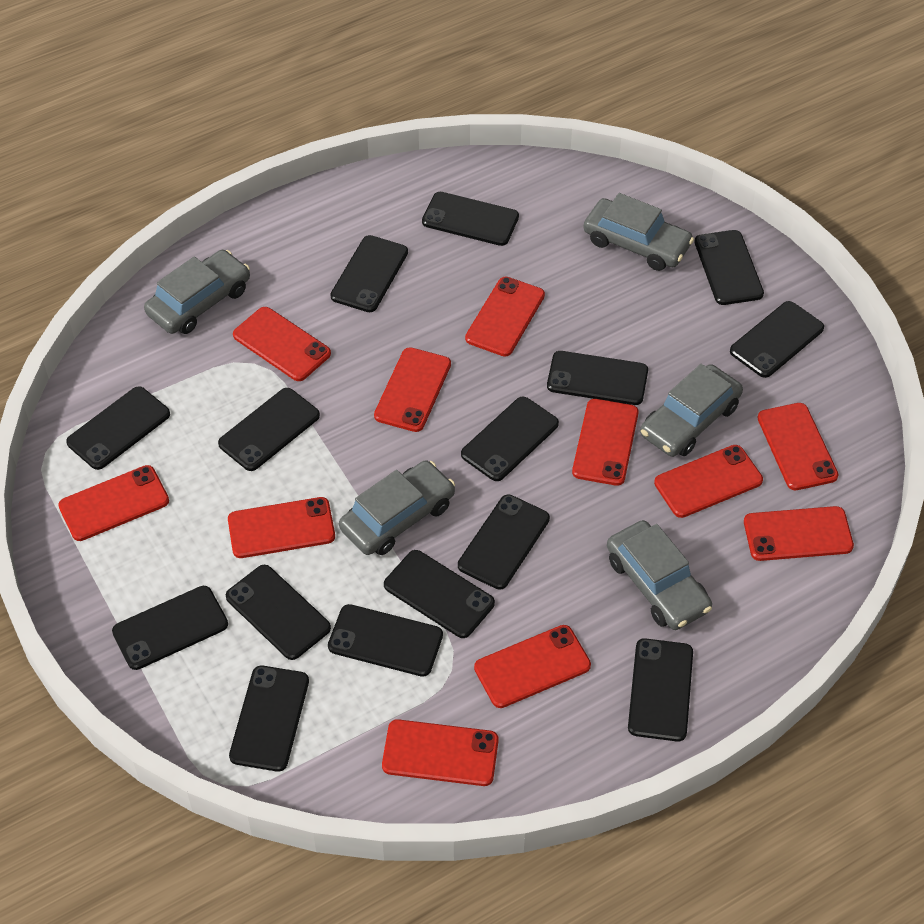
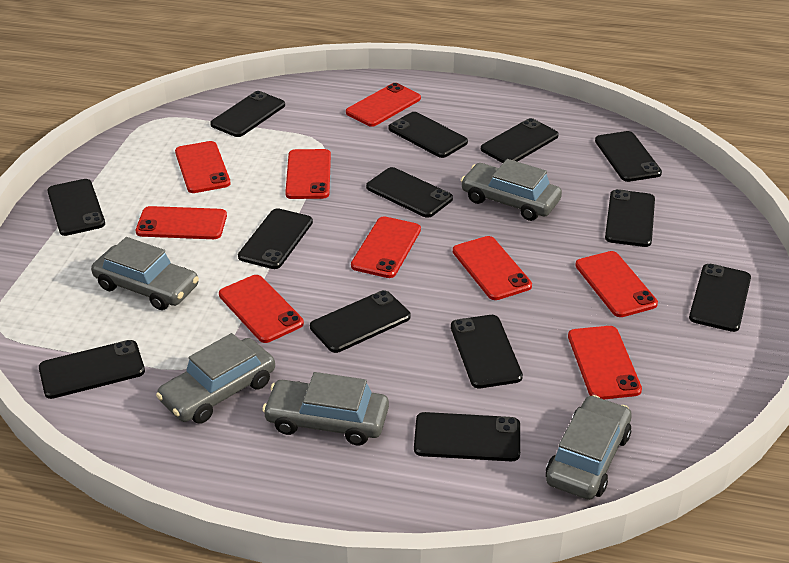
black phone: [66,386,170,470] [112,586,228,670] [218,388,320,471] [226,565,331,660] [229,666,309,772] [328,604,443,677] [330,235,408,312] [384,550,495,638] [422,192,519,246] [458,495,550,590] [461,396,559,481] [547,351,648,405] [628,638,693,742] [694,230,764,305] [730,301,824,378] = 15 -> [39,340,145,399] [47,179,105,236] [210,91,285,137] [238,208,313,269] [310,290,410,353] [366,167,453,218] [389,112,468,158] [414,412,520,461] [451,315,523,388] [481,118,559,163] [595,131,662,182] [605,189,655,247] [689,264,751,332] = 13
red phone: [58,465,169,541] [228,497,335,558] [233,307,331,381] [374,347,451,432] [382,719,499,786] [465,277,545,357] [474,625,591,708] [572,399,639,486] [654,445,763,518] [744,506,854,561] [757,403,839,490] = 11 -> [136,206,227,239] [175,141,231,193] [219,275,304,343] [285,149,331,199] [346,83,421,127] [351,216,421,278] [453,236,532,300] [568,326,642,399] [575,251,658,317] = 9

